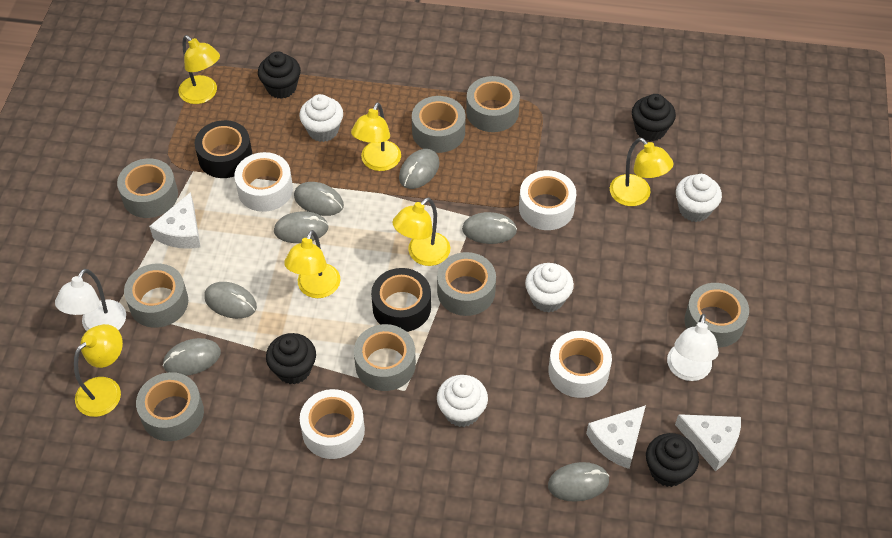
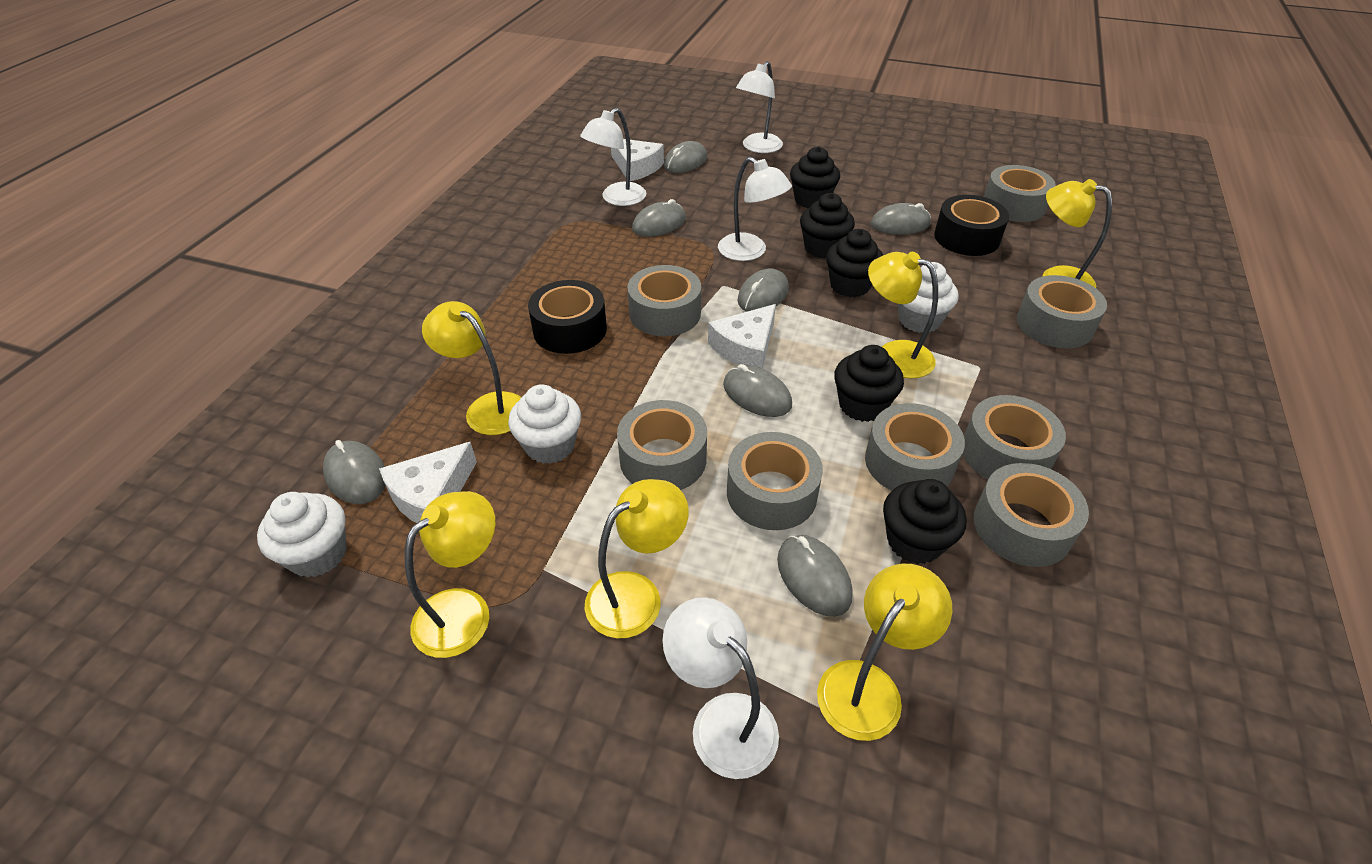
black cupcake: [258,51,301,99] [266,333,316,385] [632,94,676,141] [646,433,699,487] = 4 -> [790,147,840,208] [800,193,855,259] [826,229,883,297] [834,345,904,422] [883,479,966,564] = 5
white cupcake: [299,94,343,142] [437,375,488,427] [525,263,574,312] [676,174,722,222] = 4 -> [257,492,347,578] [508,384,581,464] [898,262,959,333] = 3
white lamp: [55,269,126,331] [667,314,719,381] = 2 -> [580,108,646,206] [662,597,779,779] [718,157,792,261] [736,61,783,153] = 4
white tape: [235,152,293,212] [300,389,365,459] [519,170,576,230] [548,331,612,398] = 4 -> none = 0

